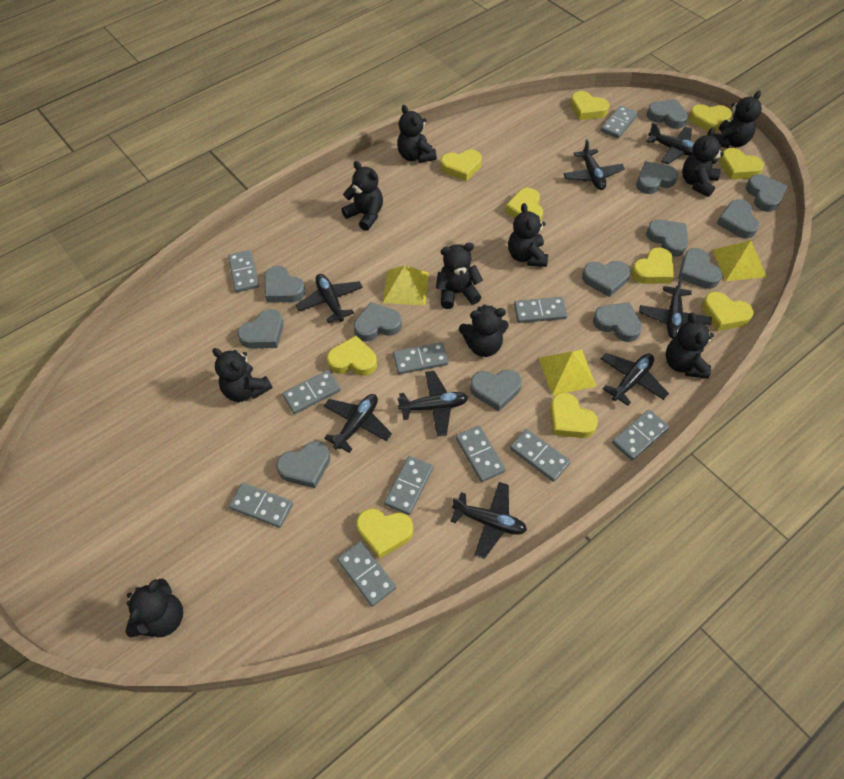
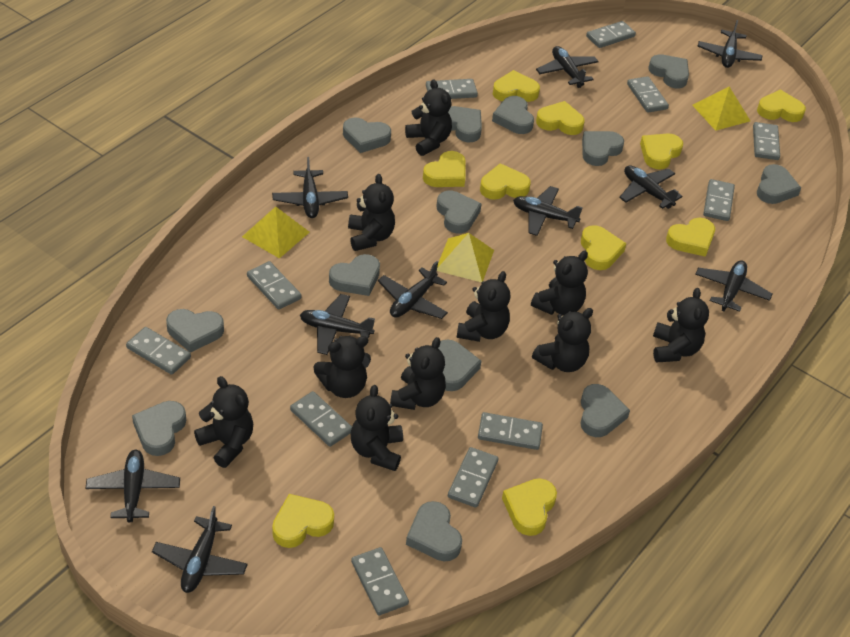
black plane: [296,274,363,323] [324,394,392,453] [397,371,468,437] [450,482,527,559] [563,139,625,190] [601,353,669,406] [639,277,712,339] [647,122,694,164] = 8 -> [85,450,180,523] [152,506,248,593] [272,157,348,218] [300,294,375,355] [378,261,448,319] [513,186,583,236] [536,46,599,88] [619,165,683,209] [695,260,772,312] [698,20,763,68] = 10

